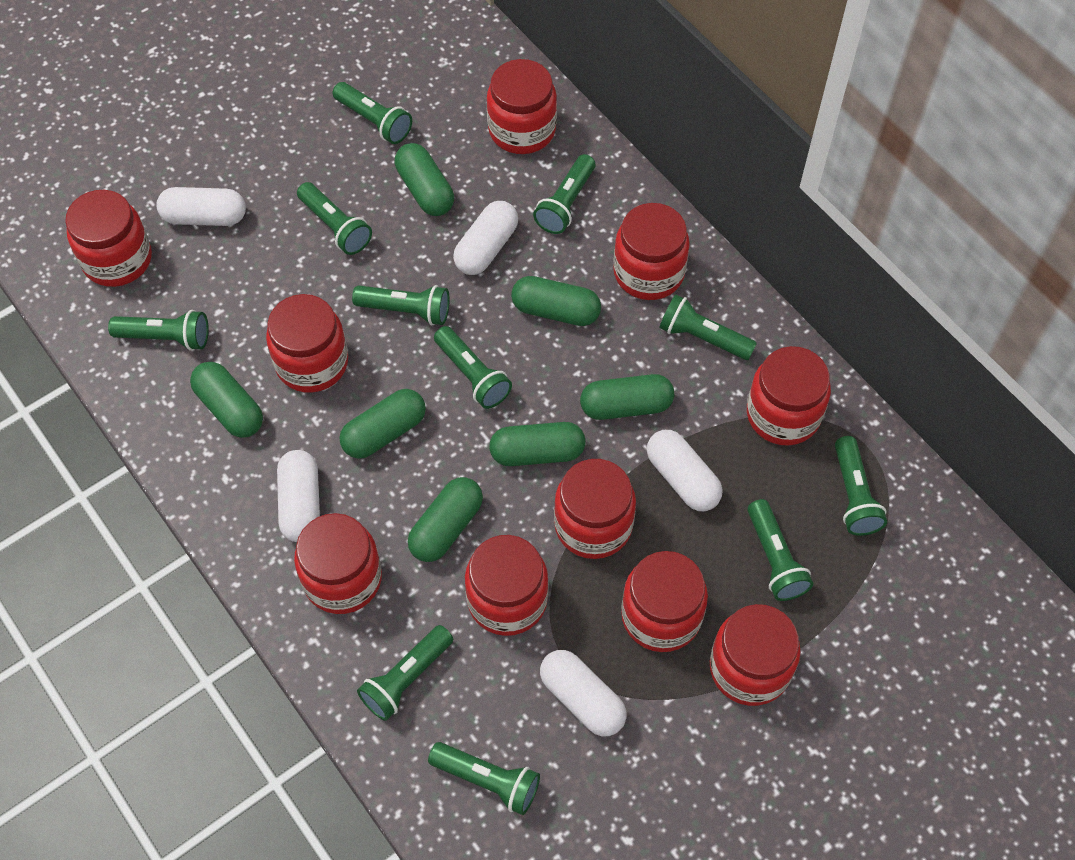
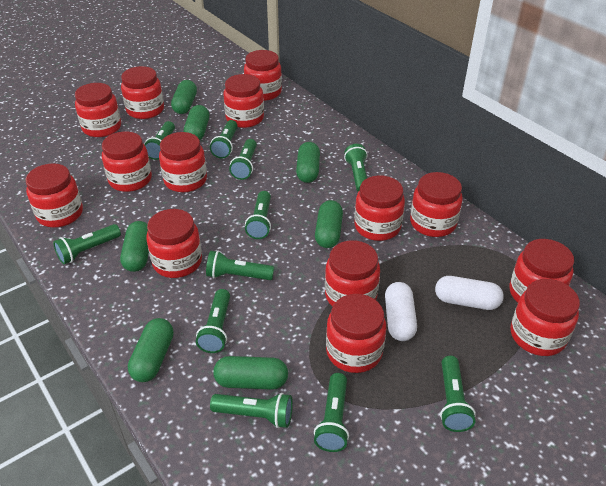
red jar: [65,190,152,287] [266,294,348,393] [294,513,382,614] [465,535,548,636] [487,59,557,154] [554,459,636,559] [613,203,690,300] [621,551,708,652] [710,604,801,706] [747,346,831,446] = 10 -> [25,164,83,228] [75,83,121,137] [102,131,152,192] [121,66,164,119] [146,209,202,278] [159,132,207,192] [223,74,264,128] [244,50,282,101] [325,240,380,307] [326,294,386,373] [354,175,405,241] [410,172,463,237] [510,239,574,302] [511,279,580,356] = 14
white capsule: [156,187,246,226] [277,450,320,542] [453,201,518,275] [540,650,627,736] [647,430,723,511] = 5 -> [385,282,417,341] [435,276,504,310] = 2

